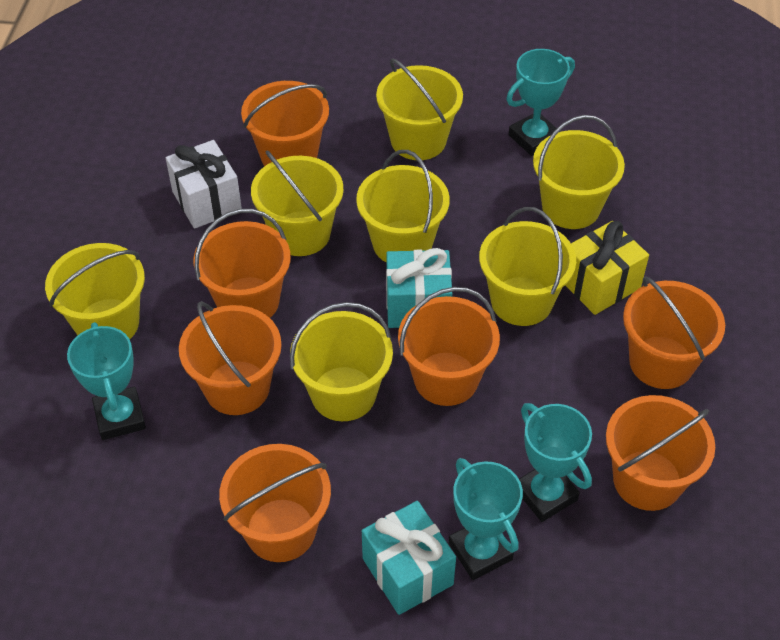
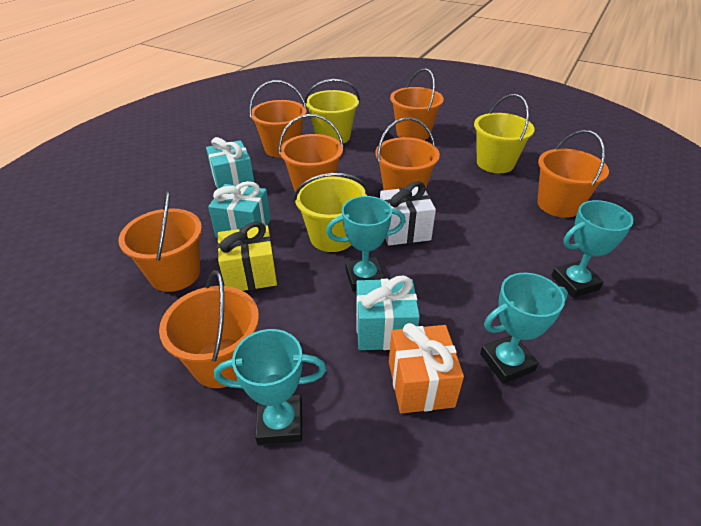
orange gift: none = 0 -> [389,323,464,414] = 1
turquoise gift: [362,501,456,615] [386,248,452,328] = 2 -> [206,137,254,189] [208,181,271,238] [356,276,420,350] = 3
yellow bucket: [45,243,145,339] [251,150,344,256] [290,302,393,421] [356,150,449,263] [376,58,463,160] [479,207,576,326] [533,115,625,229] = 7 -> [294,173,368,252] [305,79,360,144] [474,94,535,173] = 3

